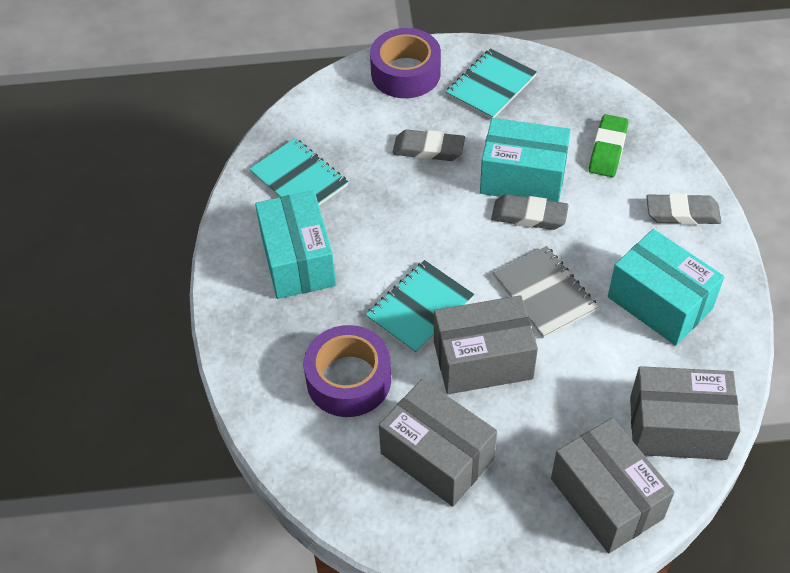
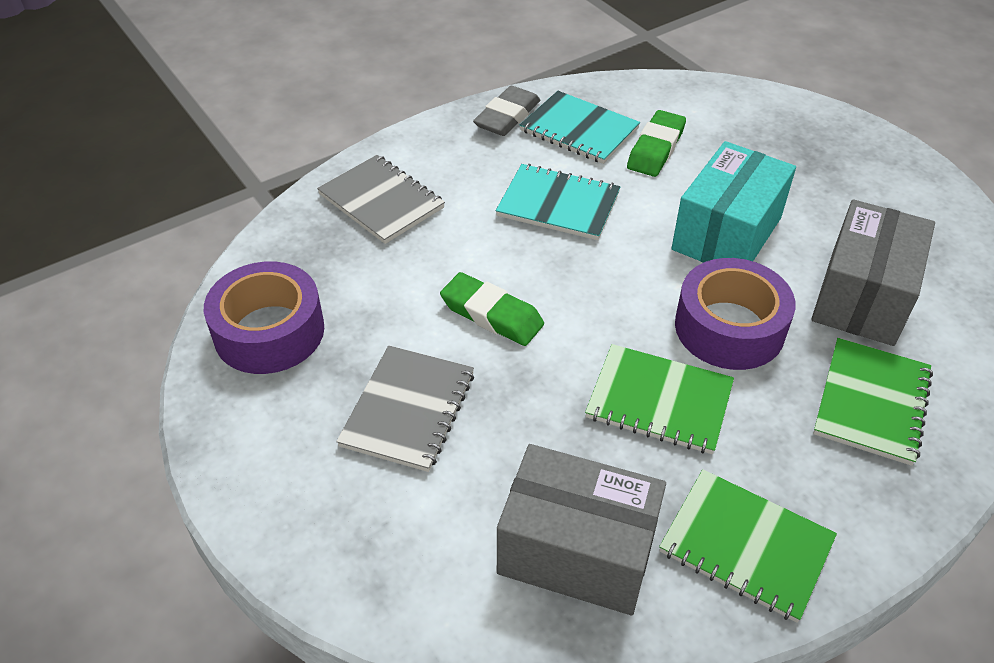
green eraser: [589,114,628,177] = 1 -> [440,272,544,346] [627,110,686,177] = 2
green notebook: none = 0 -> [585,344,734,454] [659,469,837,623] [813,338,933,466] = 3
grey box: [379,379,497,507] [434,295,538,394] [551,418,674,553] [630,366,741,460] = 4 -> [497,444,666,615] [811,199,935,346] = 2
grey eraser: [392,130,465,161] [491,194,569,230] [646,193,721,225] = 3 -> [473,86,540,136] = 1
grey notebook: [493,246,598,338] = 1 -> [317,155,445,244] [336,345,474,472] = 2
turquoise box: [255,190,336,299] [480,118,571,202] [608,229,724,345] = 3 -> [671,141,796,263] = 1
turquoise notebook: [249,138,348,206] [366,260,475,354] [446,48,537,119] = 3 -> [496,164,621,240] [520,91,640,164] = 2

